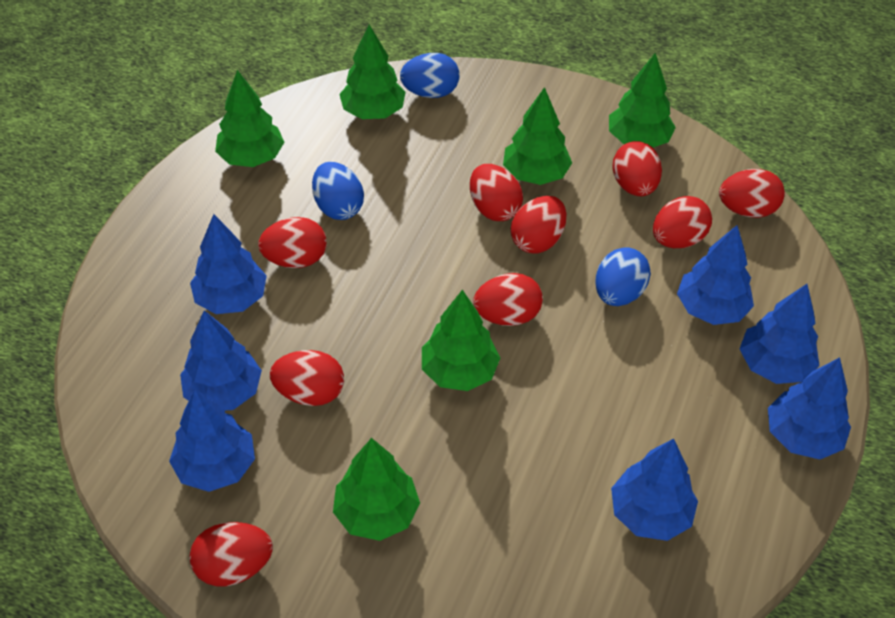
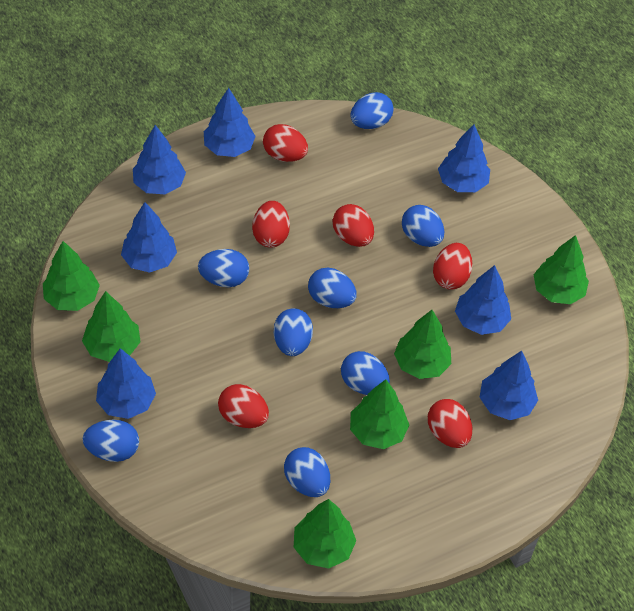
blue egg: [312,162,364,220] [400,53,460,98] [595,247,651,306] = 3 -> [83,420,139,462] [198,249,249,287] [274,308,313,356] [284,447,330,497] [308,268,357,308] [341,351,390,395] [350,92,393,129] [402,205,444,247] = 8
red egg: [189,522,273,586] [258,217,327,268] [270,350,344,406] [470,164,523,221] [473,273,543,326] [511,196,567,254] [613,141,662,196] [653,196,712,248] [719,169,785,218] = 9 -> [218,384,269,428] [252,201,290,248] [263,124,308,162] [333,204,374,247] [428,399,472,448] [433,243,472,290] = 6

